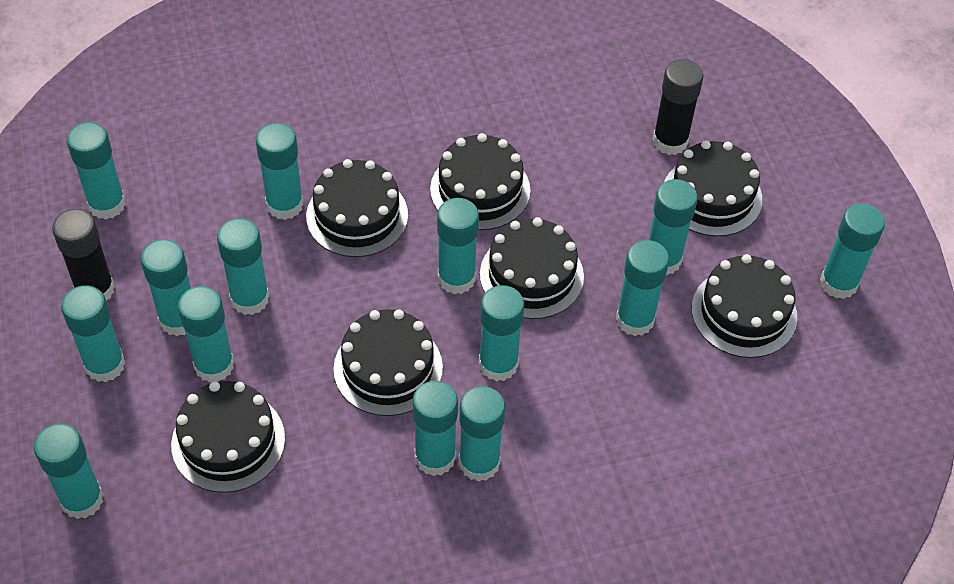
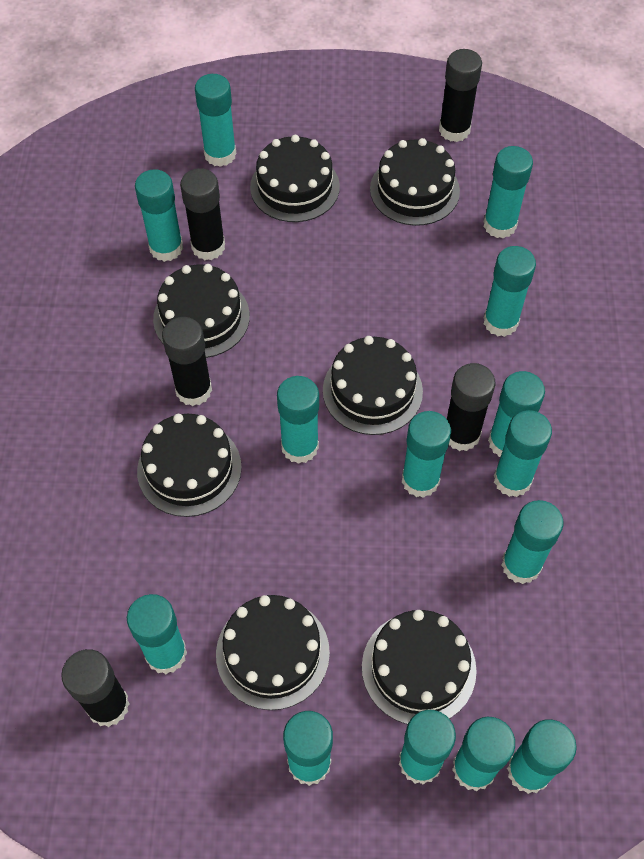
black glue stick: [52,209,115,301] [653,59,704,155] = 2 -> [61,649,130,727] [162,317,212,406] [180,168,225,260] [439,49,482,142] [447,363,495,451] = 5

